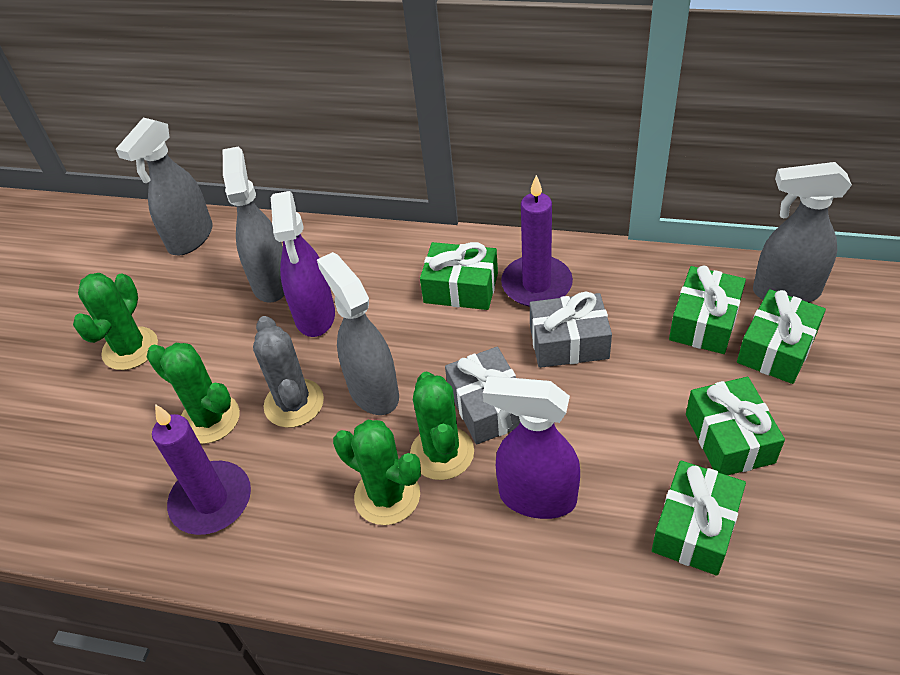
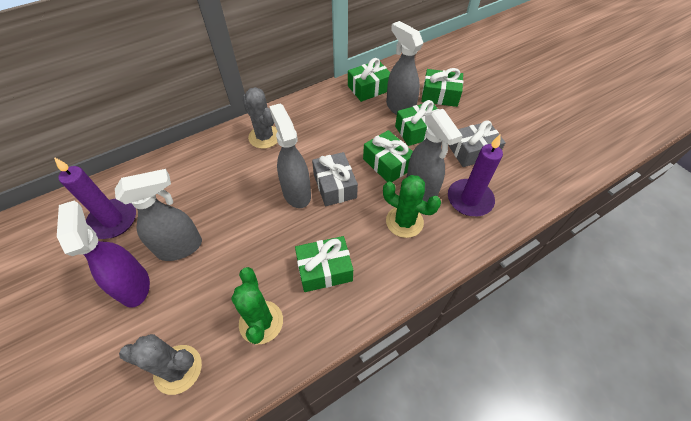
green cactus: [73,273,158,370] [147,343,240,444] [333,420,421,525] [410,372,474,480] = 4 -> [231,267,283,344] [383,175,441,238] = 2
grey cactus: [253,316,324,428] = 1 -> [119,334,202,395] [242,87,278,149] = 2
purple spray bottle: [271,191,335,337] [483,376,580,519] = 2 -> [57,201,150,308] = 1

